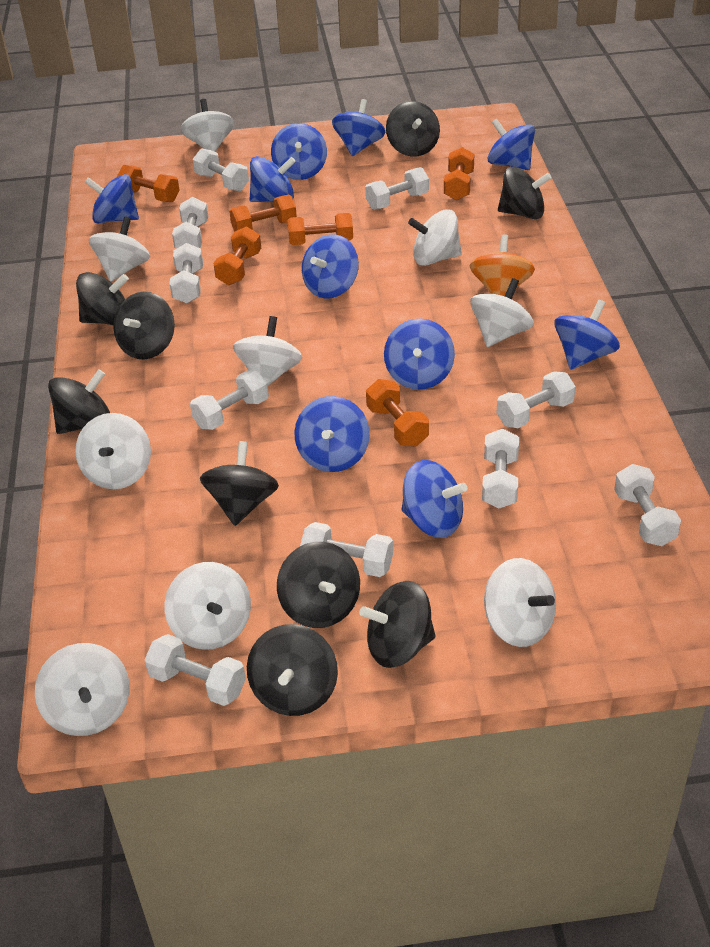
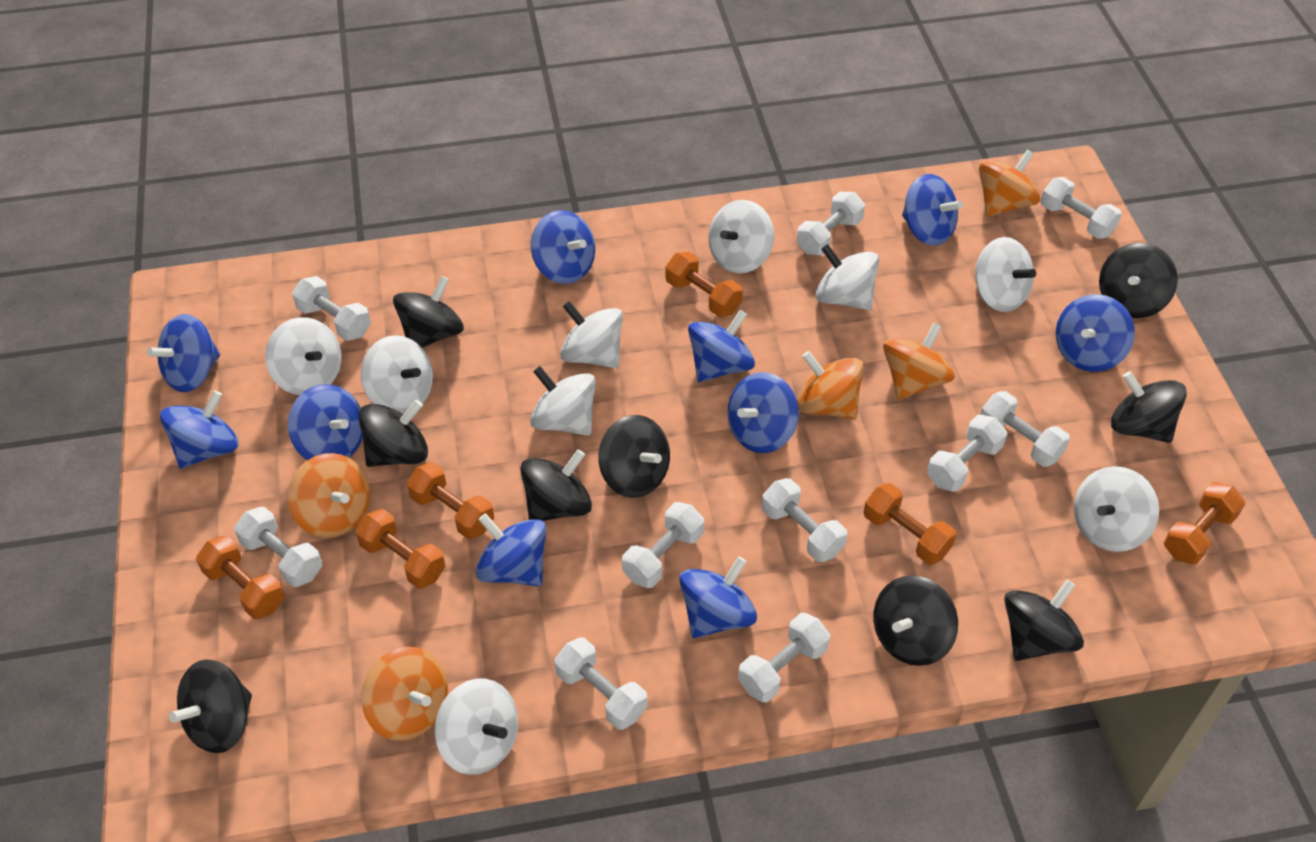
orange spinning top: [470,234,535,296] = 1 -> [288,453,370,538] [361,646,448,741] [797,351,864,419] [883,323,955,400] [979,150,1040,217] = 5

